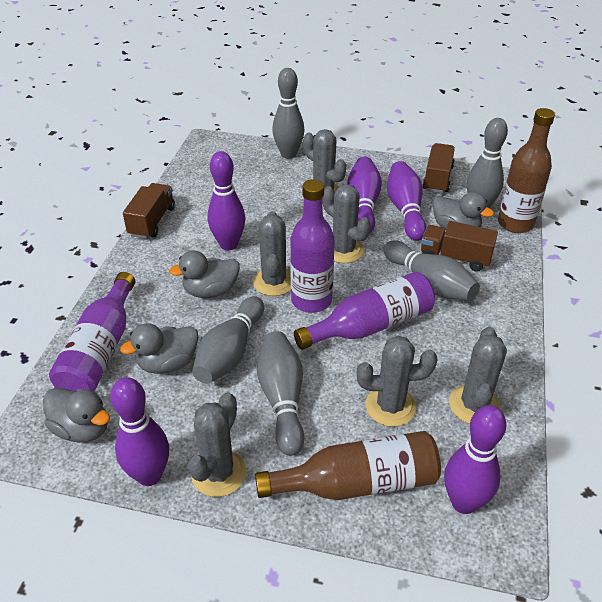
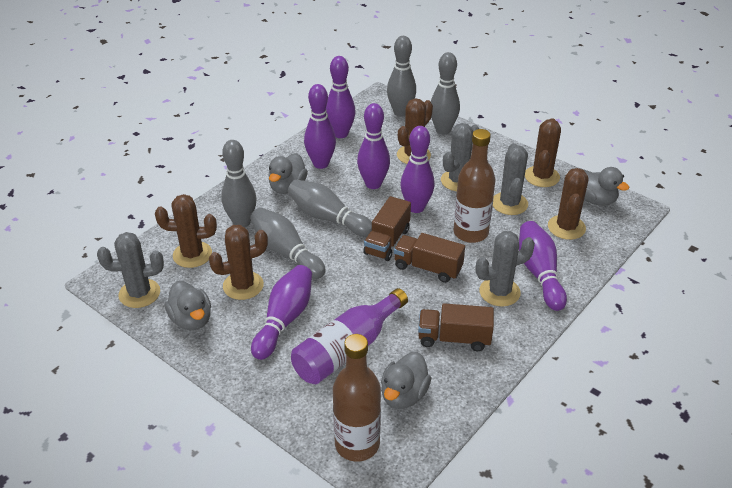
brown cactus: none = 0 -> [155,194,217,268] [209,225,268,300] [397,98,433,164] [525,118,561,187] [548,168,588,240] = 5
grey cactus: [188,393,247,497] [253,211,291,296] [303,129,346,192] [322,184,371,263] [357,336,438,427] [449,327,507,424] = 6 -> [97,232,164,308] [441,123,479,191] [476,231,535,306] [493,143,528,215] = 4
purple bottle: [49,272,135,392] [290,179,335,313] [294,272,435,349] = 3 -> [291,288,408,384] = 1
purple bowling pin: [110,377,169,486] [207,151,245,250] [347,157,382,234] [387,161,426,241] [444,405,506,514] = 5 -> [251,265,312,360] [304,84,336,169] [326,56,356,138] [357,103,390,189] [401,126,435,213] [519,221,567,311] = 6

